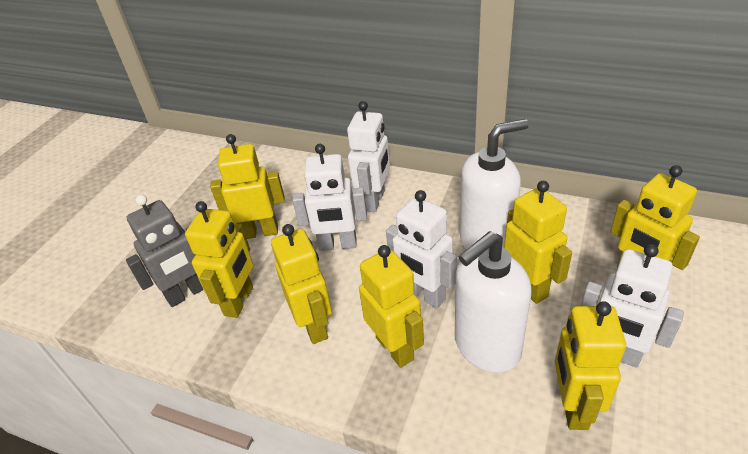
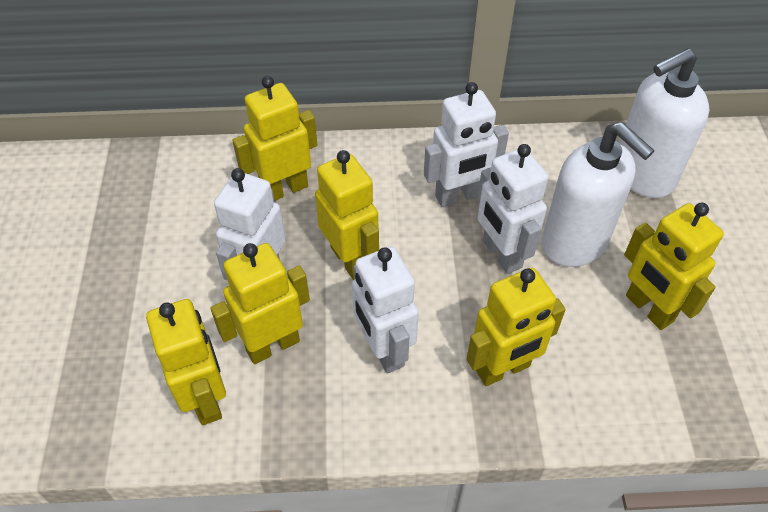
grey robot: [126,195,203,307] = 1 -> none = 0
yellow robot: [185,201,253,318] [210,134,285,239] [271,224,332,344] [359,245,424,368] [504,181,572,304] [555,301,626,430] [610,165,700,270] = 7 -> [146,299,226,425] [210,243,310,364] [232,76,317,201] [315,150,379,280] [467,268,566,386] [624,203,724,330] = 6

